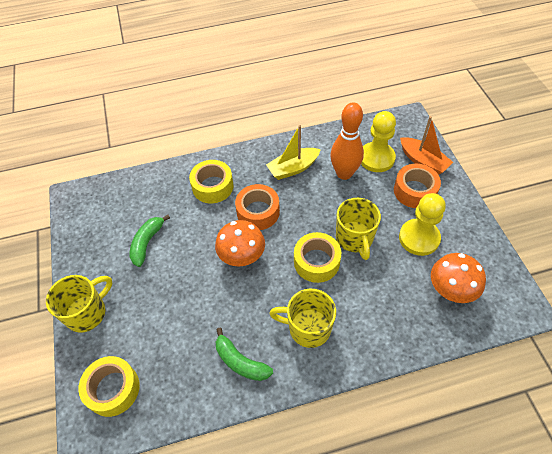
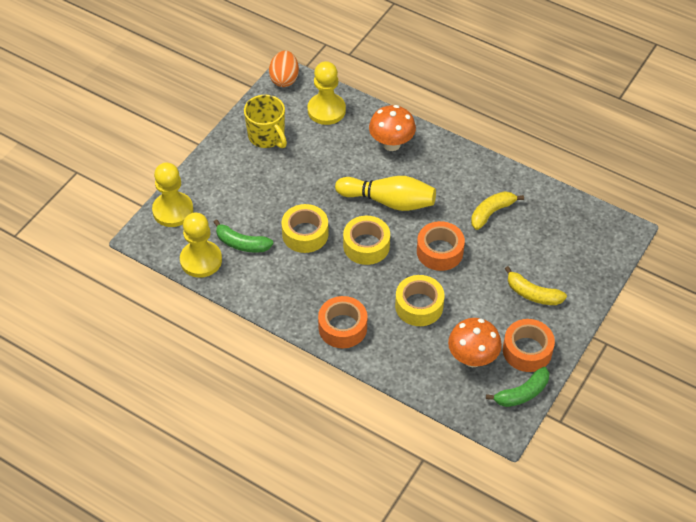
orange boat: [400,116,453,175] = 1 -> none = 0
orange bowling pin: [330,102,364,180] = 1 -> none = 0
orange egg: none = 0 -> [269,50,299,87] = 1
orange tape: [235,184,280,230] [394,164,441,208] = 2 -> [318,296,367,348] [417,221,465,271] [503,319,555,372] = 3
yellow banana: none = 0 -> [471,191,524,230] [505,266,567,305] = 2
yellow boat: [266,125,321,180] = 1 -> none = 0
yellow bowling pin: none = 0 -> [335,176,436,211] = 1
yellow mug: [46,275,112,333] [269,289,336,348] [336,198,381,260] = 3 -> [244,95,287,148] = 1
yellow pawn: [361,111,396,172] [399,193,446,256] = 2 -> [152,163,194,227] [180,213,222,278] [307,61,346,125] = 3

